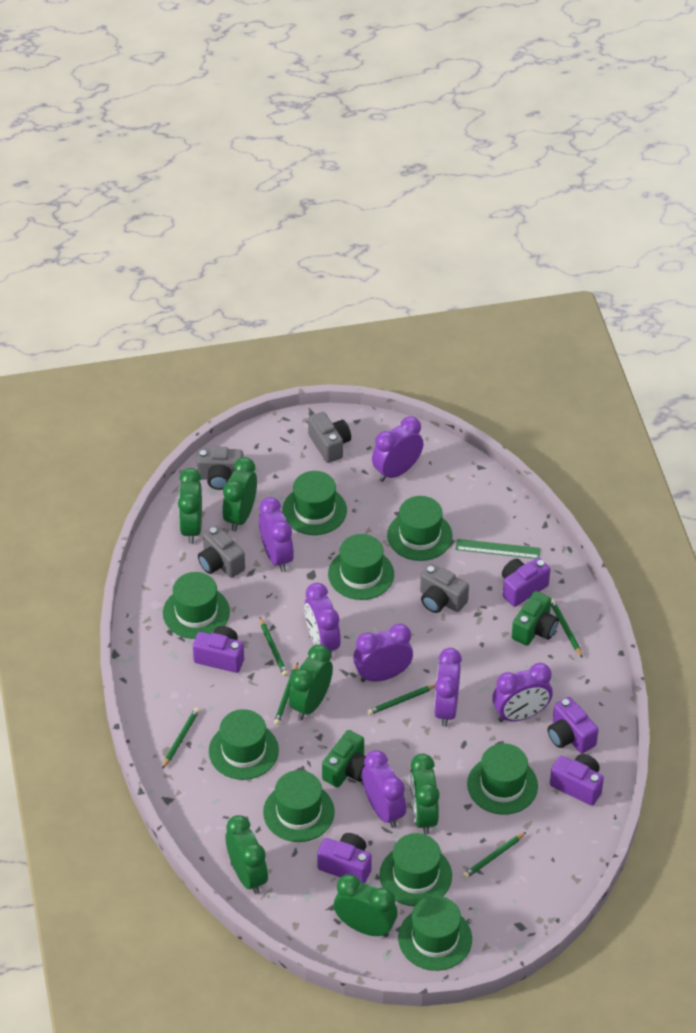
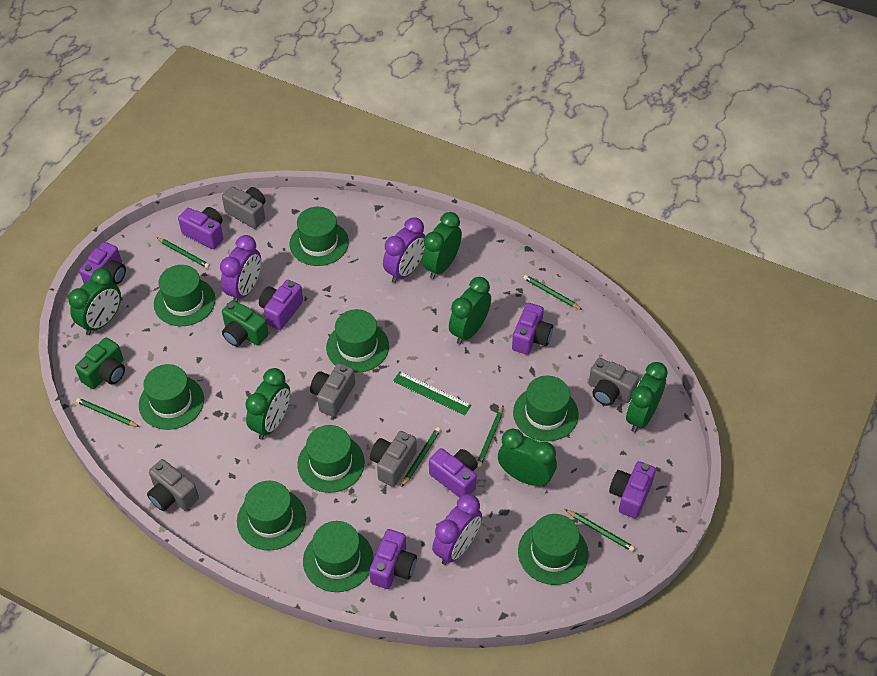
grey camera: [197,446,243,490] [198,526,245,578] [308,412,351,463] [420,564,469,613] = 4 -> [147,459,199,511] [222,187,266,229] [310,363,355,417] [370,431,417,487] [589,358,639,406] = 5
purple camera: [193,626,244,673] [317,833,372,883] [502,558,550,607] [548,697,599,753] [550,754,604,806] = 5 -> [79,242,126,285] [178,207,223,249] [259,280,303,330] [369,529,417,589] [429,448,478,498] [512,303,553,355] [609,461,656,519] = 7
purple clock: [259,497,294,572] [304,583,341,659] [353,624,413,682] [362,750,406,828] [372,416,423,482] [434,648,462,727] [492,663,553,722] = 7 -> [220,235,261,302] [383,217,425,283] [432,494,482,565] = 3

